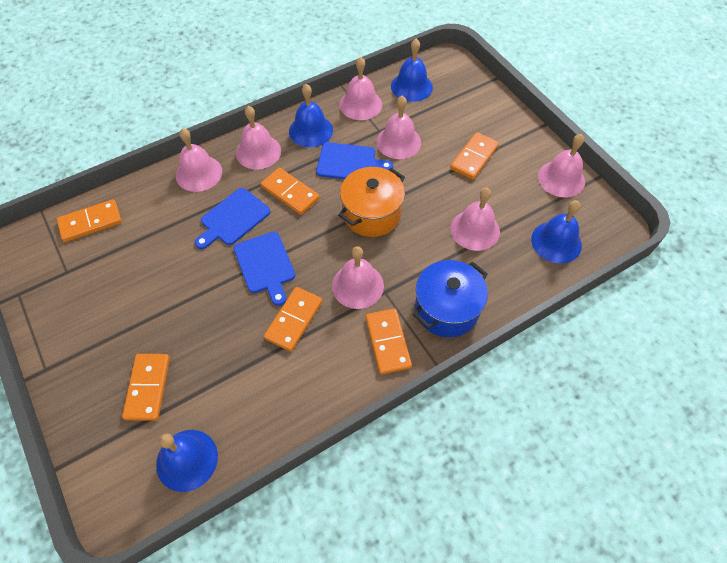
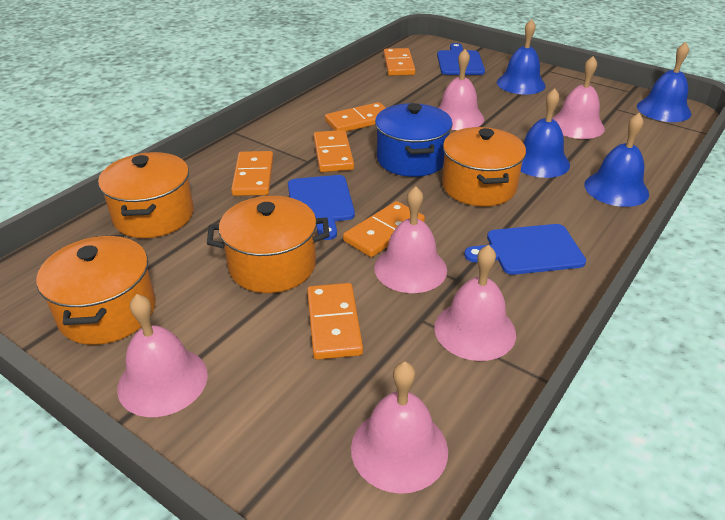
orange pot: [338,167,405,237] = 1 -> [36,235,156,345] [98,152,194,238] [207,196,330,293] [442,127,526,206] = 4
pink bell: [176,128,222,192] [236,106,281,169] [332,246,384,309] [339,57,382,120] [376,96,421,159] [450,188,500,251] [538,134,585,197] = 7 -> [117,294,208,417] [351,362,448,494] [374,186,447,293] [434,245,516,361] [438,49,484,130] [552,56,605,139] = 6

